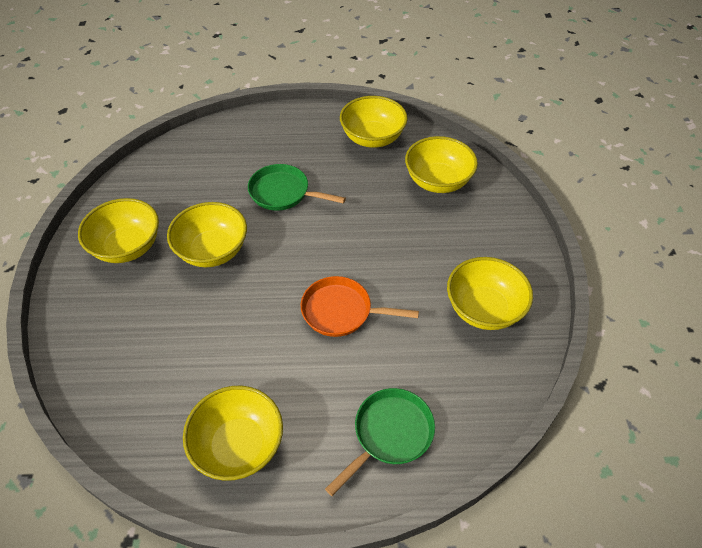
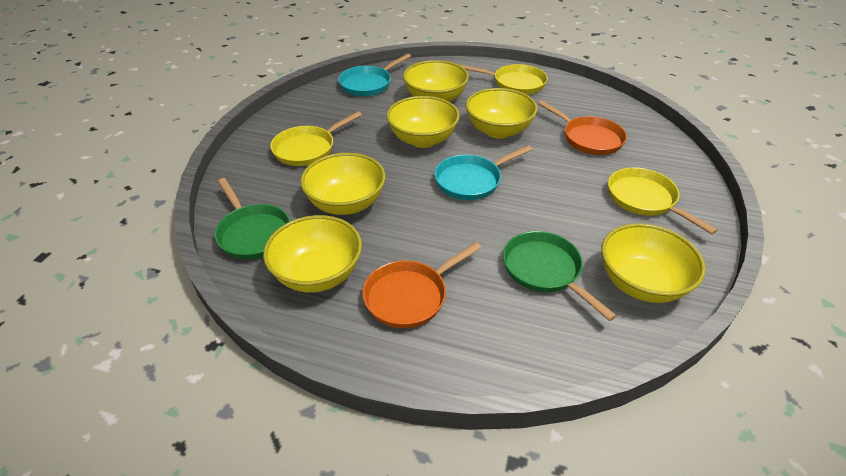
orange pan: [301,276,419,337] = 1 -> [362,242,482,328] [538,100,627,155] = 2
turquoise pan: none = 0 -> [338,54,411,96] [434,145,532,200] = 2
yellow pan: none = 0 -> [270,111,362,166] [461,64,548,95] [608,167,718,234] = 3

